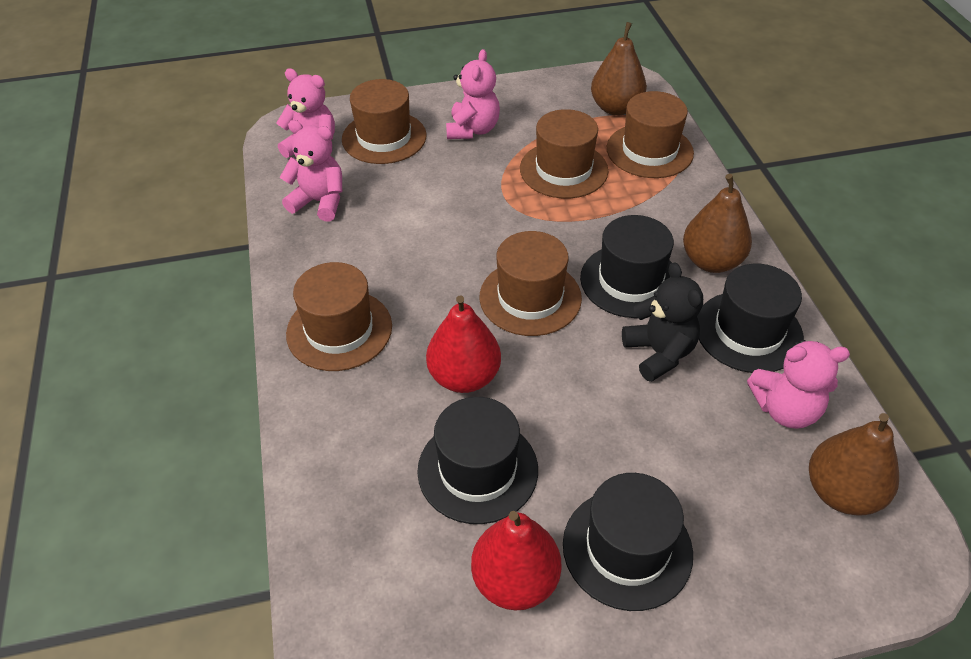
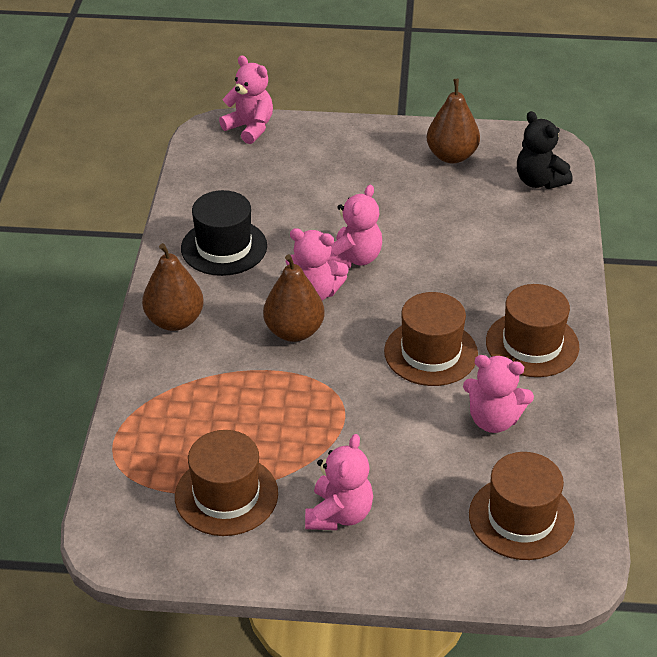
black hat: [417,397,538,524] [563,473,693,611] [580,215,674,318] [697,264,804,373] = 4 -> [181,190,267,276] = 1
brown hat: [286,262,392,371] [342,79,427,164] [479,231,582,336] [520,109,608,198] [607,91,694,178] = 5 -> [175,430,278,536] [384,292,478,386] [469,452,575,560] [486,284,579,377] = 4
pink teddy bear: [276,68,335,158] [280,120,343,221] [446,49,500,139] [747,339,850,429] = 4 -> [219,55,273,144] [286,228,349,300] [305,434,373,530] [327,185,382,268] [463,355,534,433] = 5
red pear: [426,295,501,393] [471,511,561,610] = 2 -> none = 0

